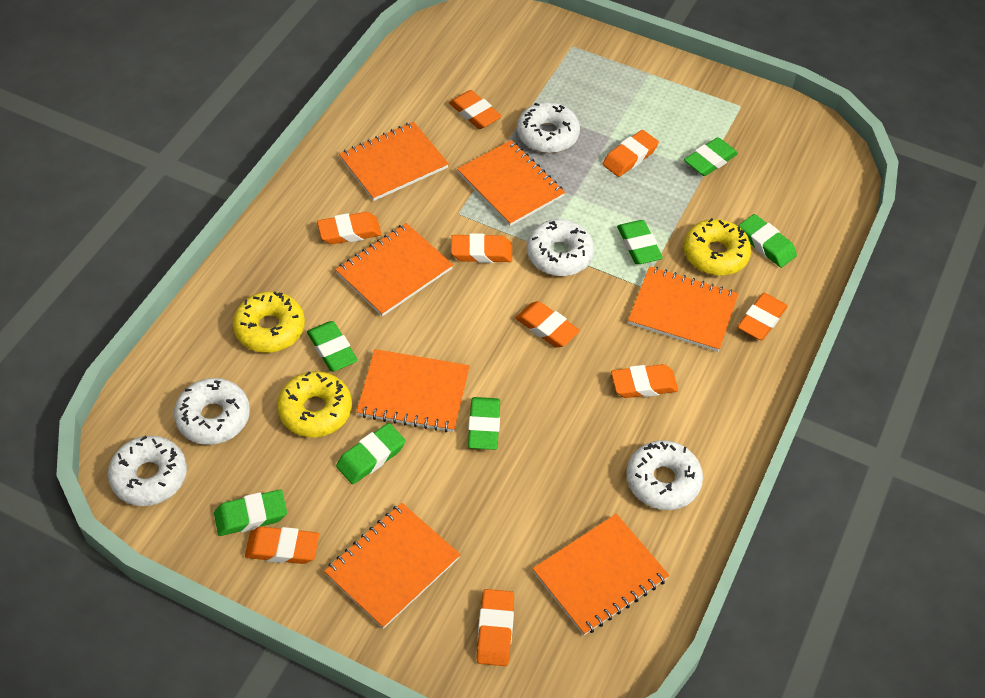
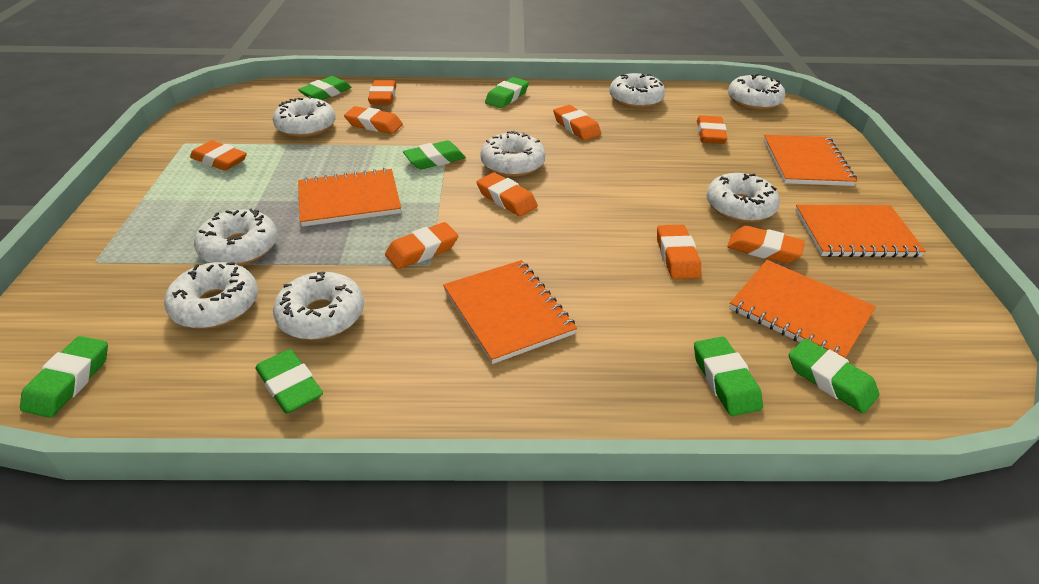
orange notebook: [324,503,461,629] [335,223,453,316] [339,122,449,201] [356,349,470,433] [457,140,565,226] [532,514,669,635] [628,266,738,352] = 7 -> [298,168,401,227] [443,260,577,364] [729,260,876,358] [764,135,857,186] [795,204,926,258] = 5
white donut: [108,436,187,506] [174,378,250,445] [517,102,580,153] [527,219,594,276] [626,440,703,510] = 5 -> [164,262,258,329] [194,208,278,266] [273,96,336,137] [273,272,364,340] [480,131,545,177] [609,73,665,108] [706,173,780,222] [728,74,785,110] = 8
yellow donut: [233,291,305,353] [277,371,352,437] [684,218,751,276] = 3 -> none = 0

